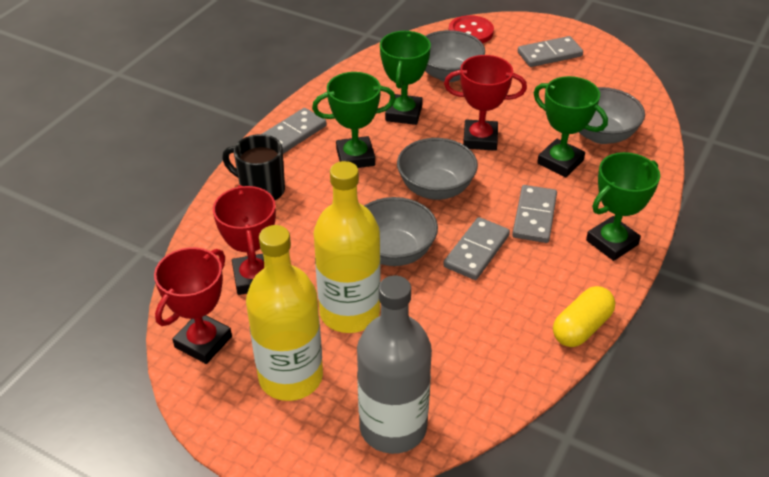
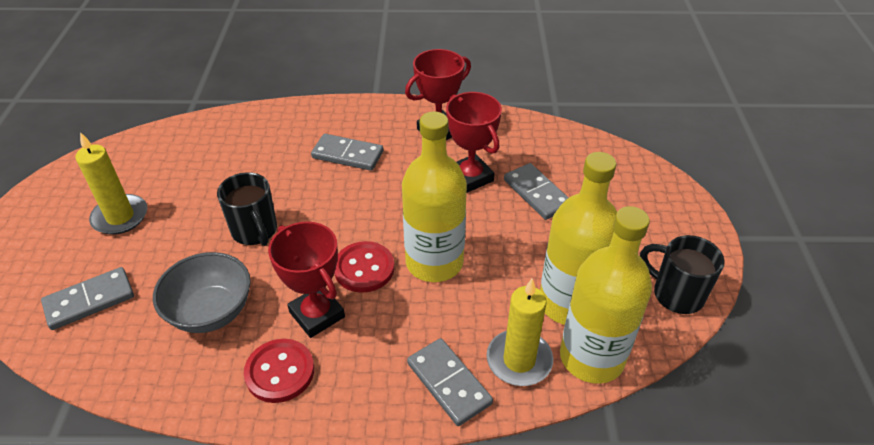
black mug: [222,134,285,200] = 1 -> [217,172,277,246] [640,235,725,314] = 2
green trophy: [312,72,396,168] [380,31,431,125] [534,76,608,177] [586,152,660,261] = 4 -> none = 0
grey bottle: [357,275,432,454] = 1 -> none = 0
grey bowl: [364,197,438,266] [397,138,478,200] [425,30,485,82] [579,87,645,144] = 4 -> [153,252,251,333] = 1
red button: [449,15,494,43] = 1 -> [244,339,314,403] [334,241,394,293] = 2
yellow bottle: [246,225,323,401] [313,161,381,333] = 2 -> [402,111,467,282] [540,152,617,325] [560,206,652,384] = 3
yellow candle: none = 0 -> [75,132,147,235] [487,279,553,386] = 2
yellow capsule: [553,286,615,347] = 1 -> none = 0

